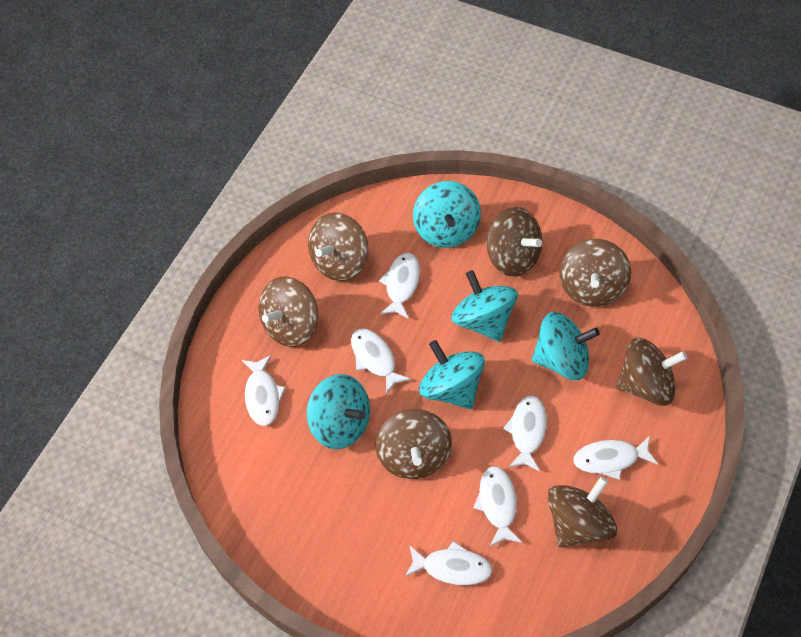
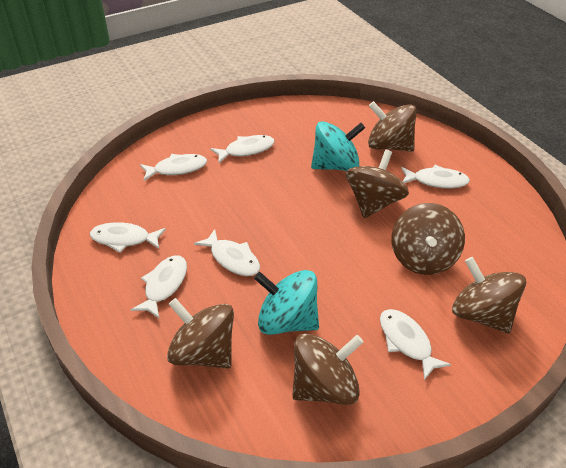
brown spinning top: [259,277,318,347] [308,212,369,281] [376,409,452,479] [486,207,542,277] [547,476,617,548] [559,239,631,307] [616,338,687,406] = 7 -> [167,298,234,369] [292,333,363,405] [346,150,409,218] [368,101,417,152] [391,203,465,275] [452,257,526,334] = 6
turquoise spinning top: [307,374,370,449] [413,181,481,248] [419,340,485,409] [451,270,518,342] [532,312,600,380] = 5 -> [254,270,319,335] [311,121,365,171] = 2

